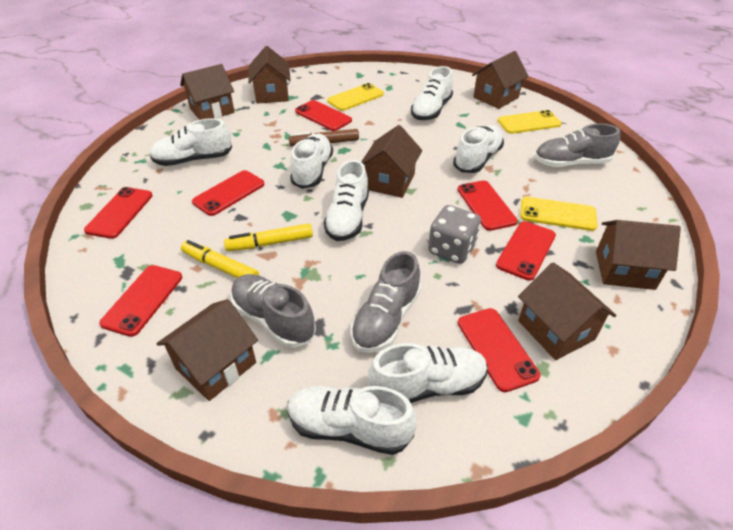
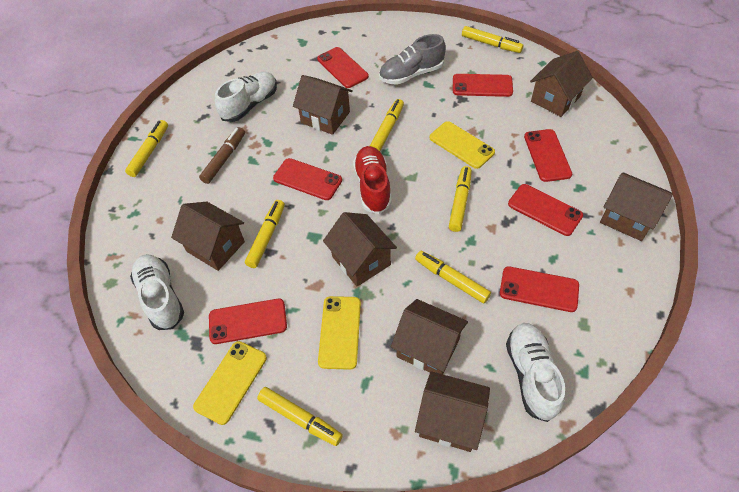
grey dice: [428,205,481,264] = 1 -> none = 0
grey shoe: [230,274,316,348] [350,251,421,353] [534,124,620,167] = 3 -> [379,34,446,85] = 1
red shoe: none = 0 -> [353,146,392,214] = 1
white shoe: [150,118,232,166] [287,386,417,455] [290,134,333,189] [323,160,369,241] [368,343,488,403] [411,66,453,120] [453,125,504,173] = 7 -> [130,254,184,330] [215,72,277,122] [506,323,565,422] = 3
yellow marker: [181,240,259,278] [224,223,313,251] = 2 -> [125,120,168,177] [245,200,285,268] [257,387,343,446] [370,99,404,151] [415,251,491,303] [449,166,472,232] [462,26,523,53] = 7

